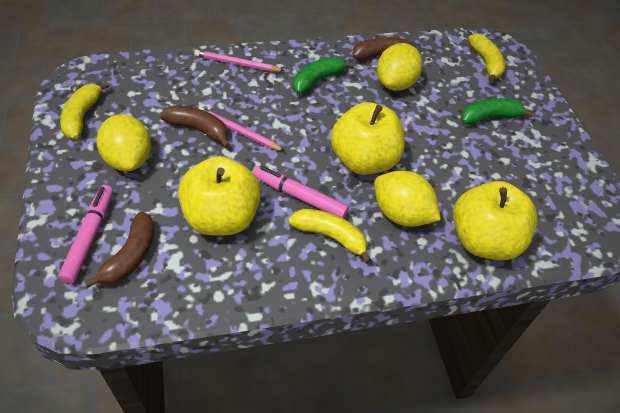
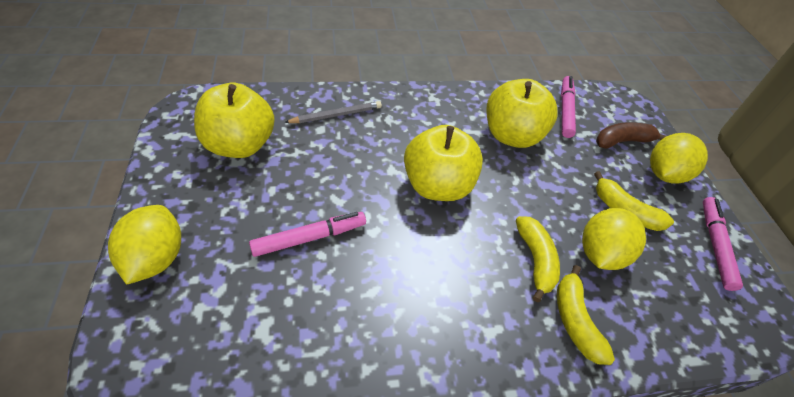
brown banana: [84,211,155,288] [160,105,230,148] [353,37,422,61] = 3 -> [596,122,666,149] = 1
green banana: [293,57,354,94] [460,98,534,125] = 2 -> none = 0
grey pencil: none = 0 -> [284,101,382,123] = 1
pink marker: [58,185,113,284] [253,165,349,218] = 2 -> [249,212,366,257] [561,76,576,138] [703,197,743,291] = 3
pink pencil: [194,50,284,72] [198,107,284,151] = 2 -> none = 0

